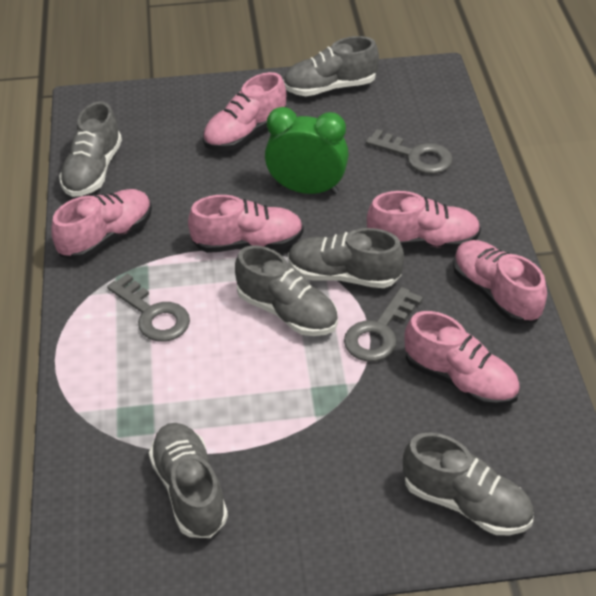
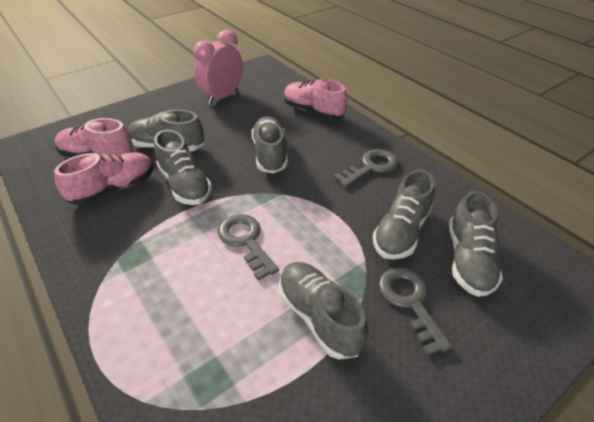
green clock: [265,107,349,194] = 1 -> none = 0
pink clock: none = 0 -> [194,30,243,105] = 1
pink shoe: [51,189,152,260] [188,195,304,253] [203,72,287,151] [367,191,481,249] [404,311,520,407] [453,240,547,324] = 6 -> [54,152,154,205] [55,118,134,157] [284,79,347,120] = 3

